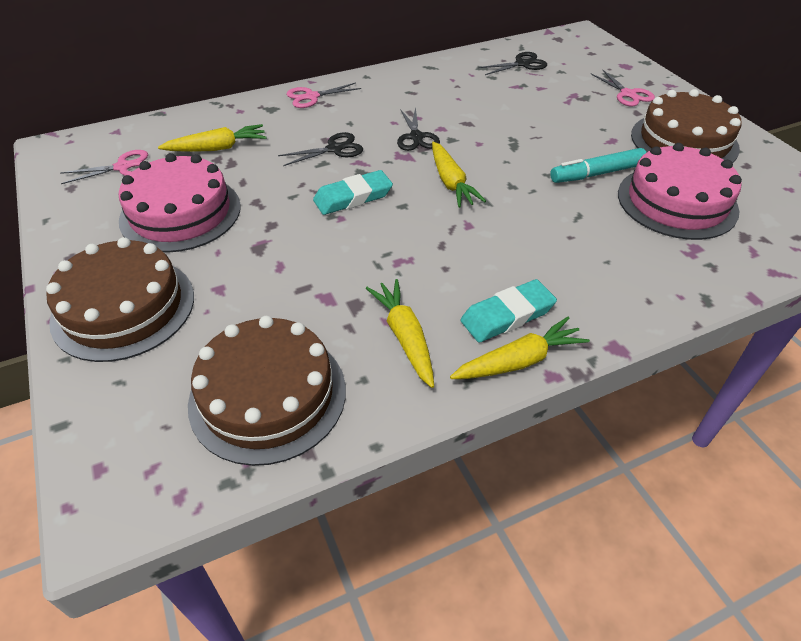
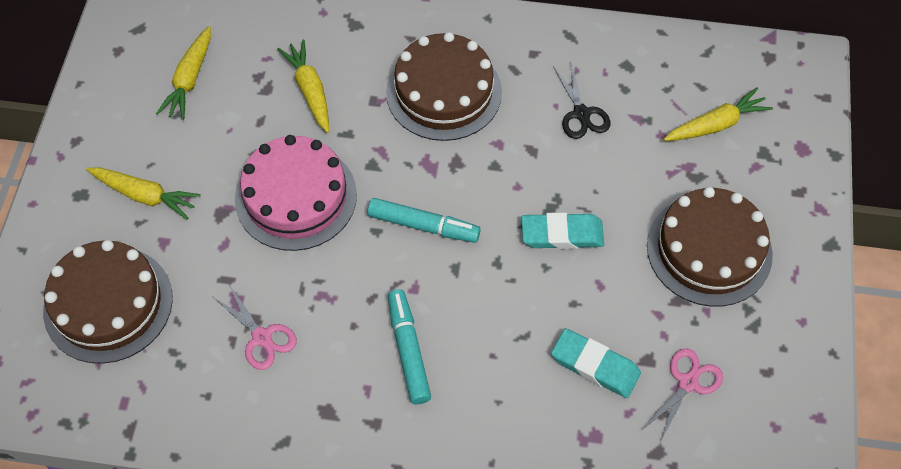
black scissors: [278,132,363,166] [397,107,440,151] [478,52,547,75] = 3 -> [553,63,610,139] = 1
pink cake: [119,153,241,253] [618,143,742,240] = 2 -> [235,135,357,251] = 1
pink scissors: [60,150,148,184] [286,83,361,108] [591,70,655,106] = 3 -> [212,285,297,370] [642,348,723,442] = 2
turquoise marker: [550,148,646,183] = 1 -> [367,198,481,243] [388,289,431,404] = 2

